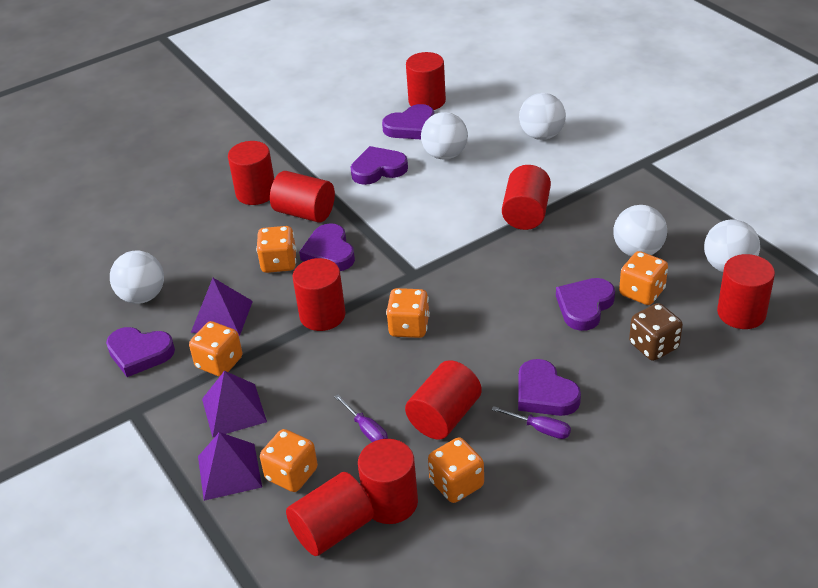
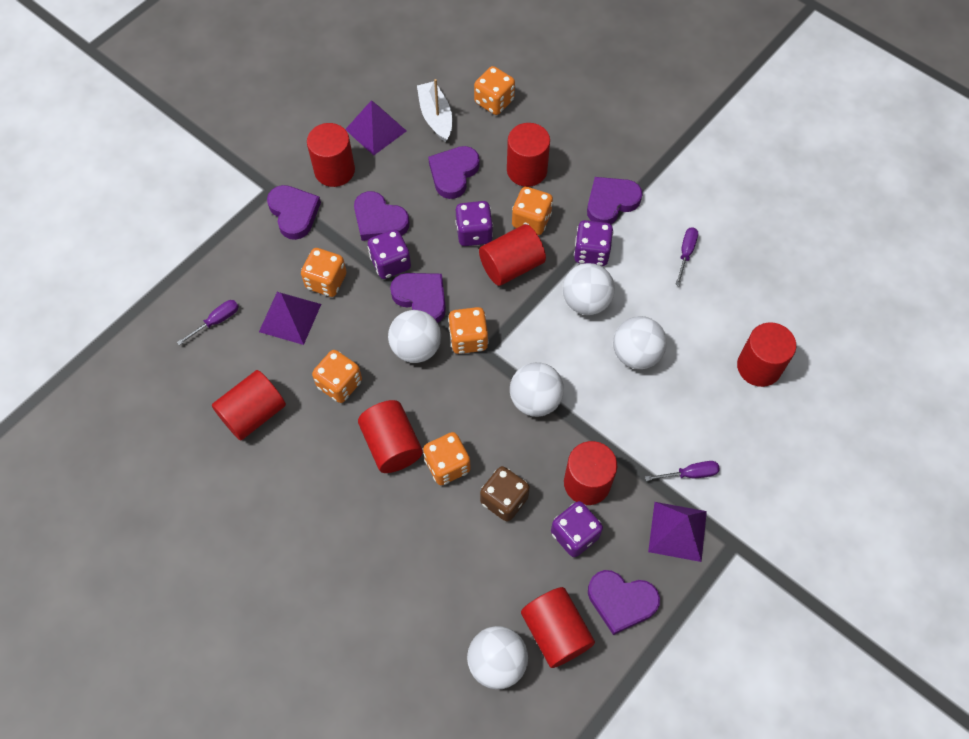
purple dice: none = 0 -> [368,229,411,279] [456,201,493,246] [551,501,603,557] [574,220,613,266] = 4
purple screwdriver: [334,394,388,442] [491,406,571,439] = 2 -> [177,300,239,345] [645,461,720,481] [675,227,698,286] = 3
red cylinder: [228,141,274,205] [270,171,335,223] [286,472,374,556] [292,258,346,331] [358,439,418,524] [405,360,482,440] [406,52,446,110] [502,165,551,230] [717,254,775,329] = 9 -> [212,370,286,441] [307,123,355,187] [358,400,423,473] [479,224,546,286] [507,123,550,187] [521,587,595,668] [564,441,617,505] [737,322,796,387] = 8
white boat: none = 0 -> [417,79,452,142] = 1

